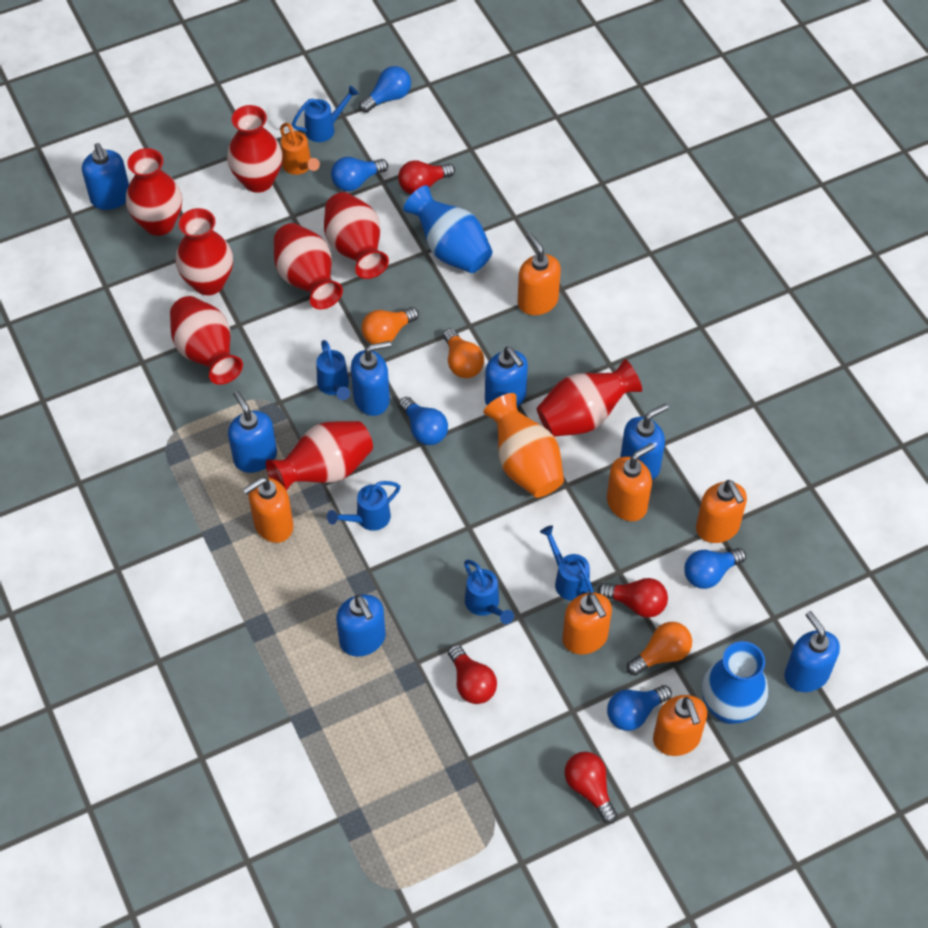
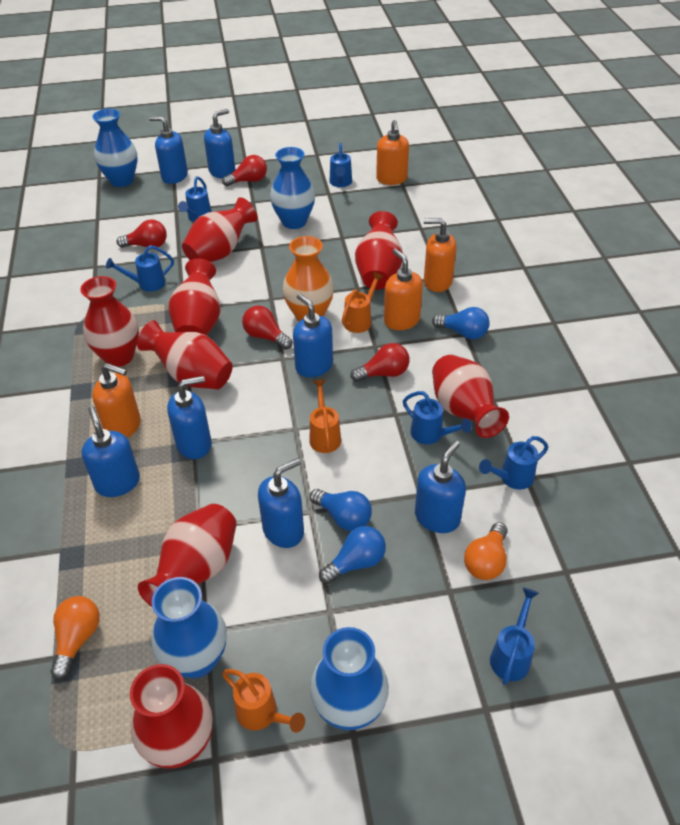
blue light bulb: [331,157,388,191] [359,66,411,113] [399,397,448,445] [607,685,672,731] [684,548,746,589] = 5 -> [310,489,372,531] [319,526,386,584] [432,307,490,339] = 3
blue vase: [403,185,493,273] [702,641,768,724] = 2 -> [92,109,137,187] [151,577,227,679] [270,147,315,229] [310,627,389,730] = 4
blue watering can: [292,86,359,142] [316,340,350,400] [327,481,400,531] [464,560,514,624] [540,525,594,601] = 5 -> [106,245,174,292] [178,176,211,222] [329,143,352,187] [403,391,472,444] [479,436,549,490] [490,588,539,685] = 6
orange light bulb: [362,307,419,344] [443,328,484,378] [627,622,692,676] = 3 -> [51,596,100,680] [464,522,508,580] = 2
orange soap dispenser: [242,477,293,543] [518,233,561,315] [562,593,612,654] [607,443,655,521] [653,695,707,756] [696,480,747,543] = 6 -> [92,363,141,438] [376,120,409,185] [384,248,423,330] [424,218,456,292] = 4
orange watering can: [280,123,320,175] = 1 -> [222,669,305,733] [309,380,341,453] [342,272,383,333] = 3

